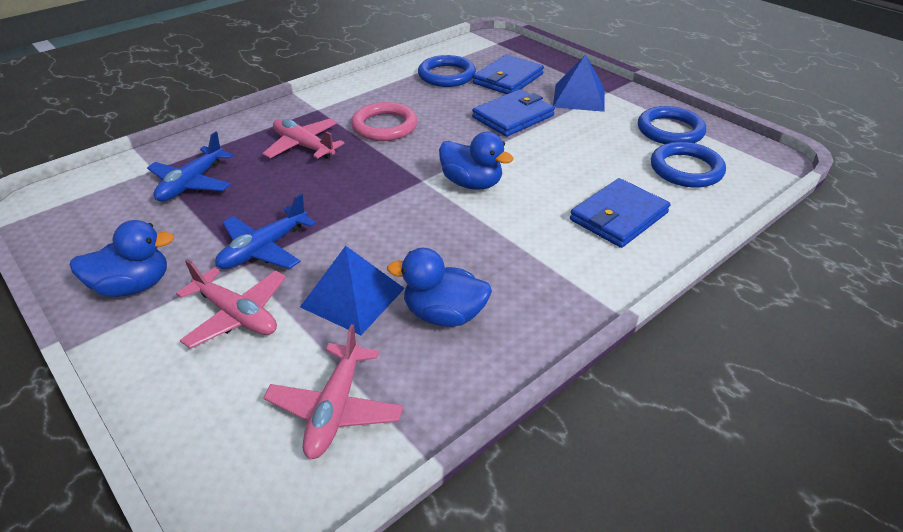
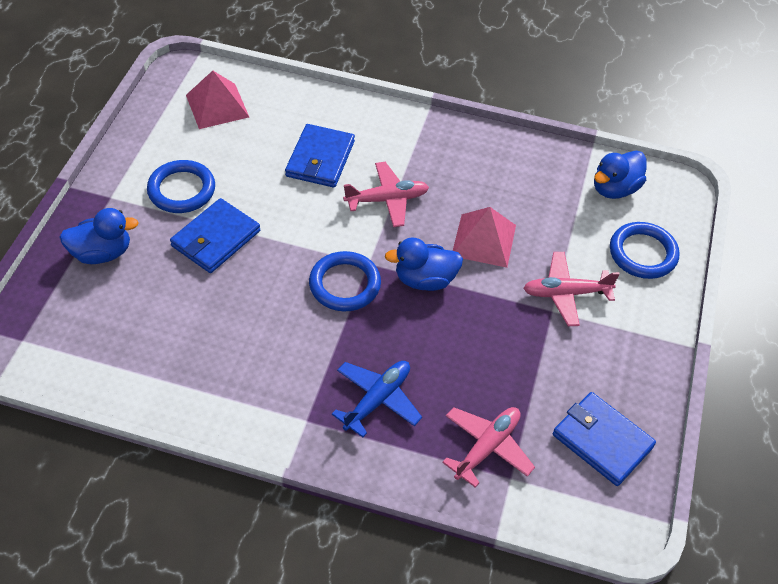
blue plane: [147,131,234,202] [215,194,316,269] = 2 -> [332,361,422,437] = 1
blue pyramid: [300,246,405,335] [553,54,605,112] = 2 -> none = 0
pink pyramid: none = 0 -> [186,71,249,129] [453,207,516,268] = 2
pink ring: [351,102,417,141] = 1 -> none = 0

